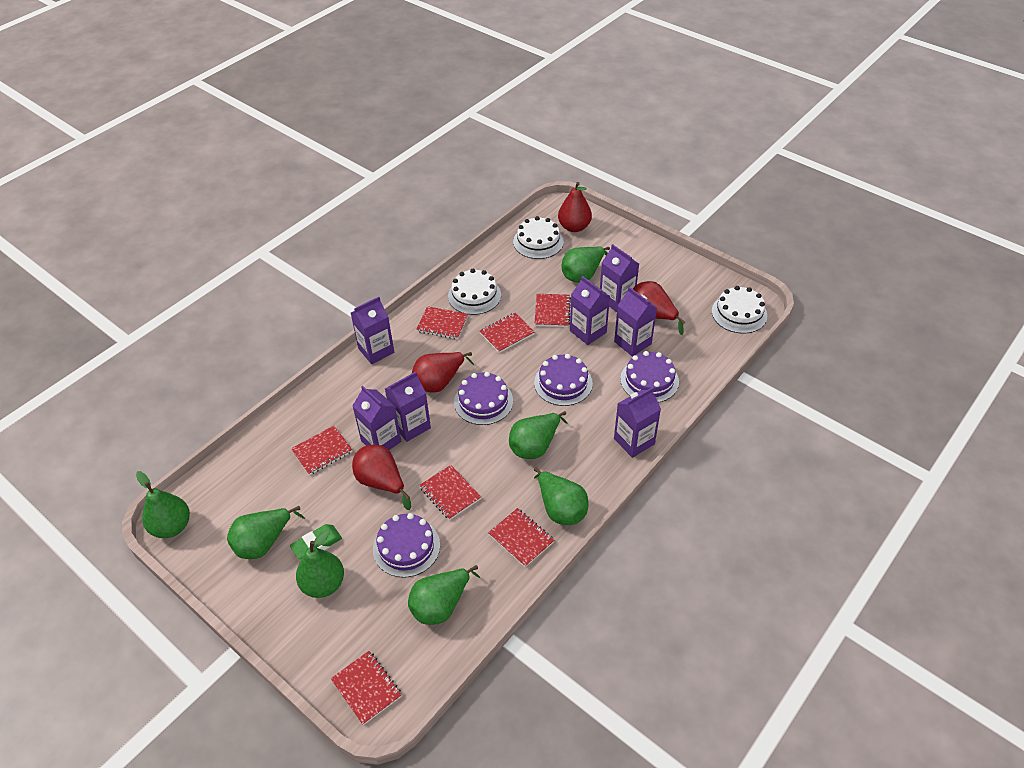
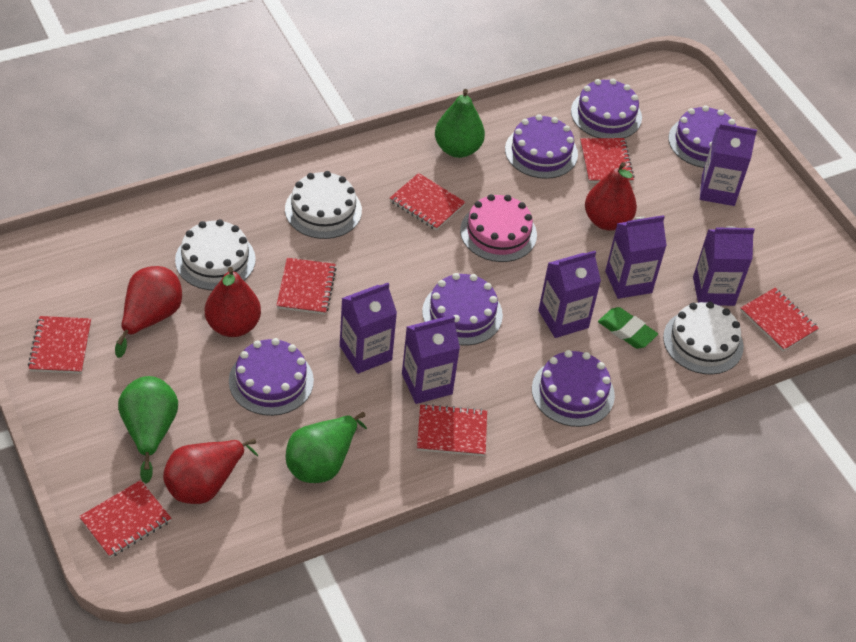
green pear: [136,471,190,538] [227,506,305,559] [296,530,344,598] [408,565,481,625] [509,411,568,459] [534,467,588,525] [562,246,610,283] = 7 -> [118,376,178,483] [286,412,367,483] [435,89,485,158] = 3
pink cake: none = 0 -> [460,194,537,262] = 1
purple cake: [373,513,440,578] [454,372,513,425] [534,354,593,406] [620,351,679,403] = 4 -> [229,338,314,416] [422,273,503,345] [505,114,578,179] [532,350,615,427] [571,79,642,138] [668,105,736,168] = 6
purple carton: [351,297,394,364] [352,386,401,450] [385,372,431,442] [570,276,610,345] [600,244,639,312] [614,287,657,357] [614,387,661,458] = 7 -> [340,283,397,374] [402,316,460,404] [538,251,601,338] [605,215,667,299] [693,227,755,306] [700,123,757,206] = 6

